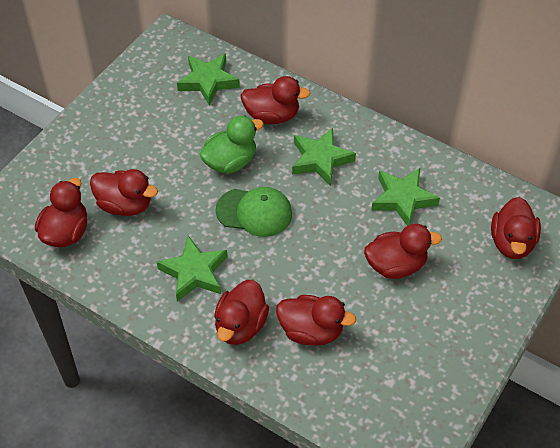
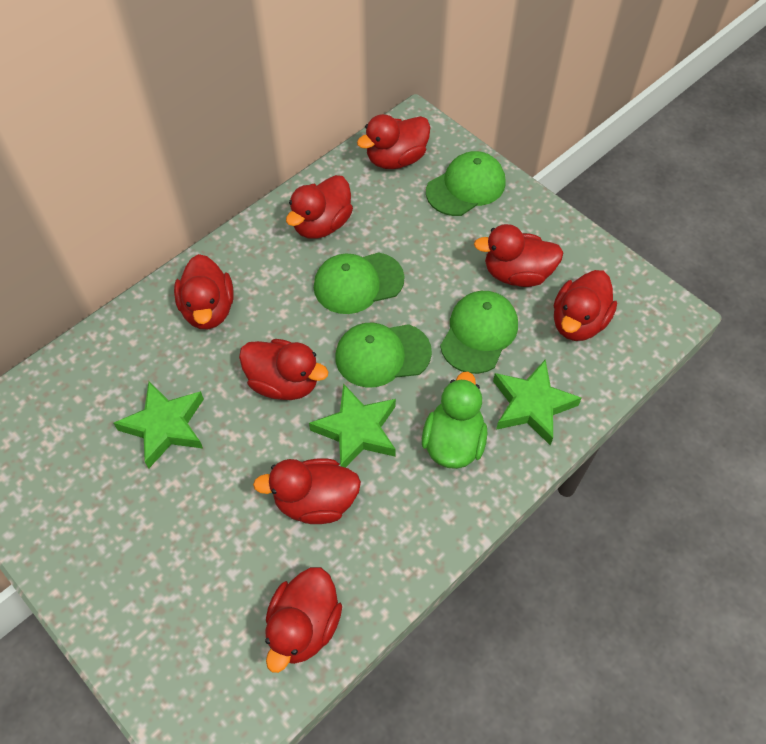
green cap: [216,187,292,237] = 1 -> [314,252,405,314] [335,323,432,388] [426,151,506,216] [440,291,518,374] = 4
green star: [157,236,228,302] [177,54,240,106] [292,128,356,186] [371,168,440,226] = 4 -> [114,381,204,469] [309,383,396,468] [493,359,582,445] = 3
red duck: [35,178,87,247] [90,169,158,216] [214,280,269,345] [241,76,311,124] [276,295,356,346] [364,224,442,279] [491,197,541,259] = 7 -> [174,254,234,329] [239,339,329,400] [253,458,361,524] [265,567,342,673] [286,175,353,239] [357,114,430,169] [474,224,564,287] [554,270,617,341] = 8

